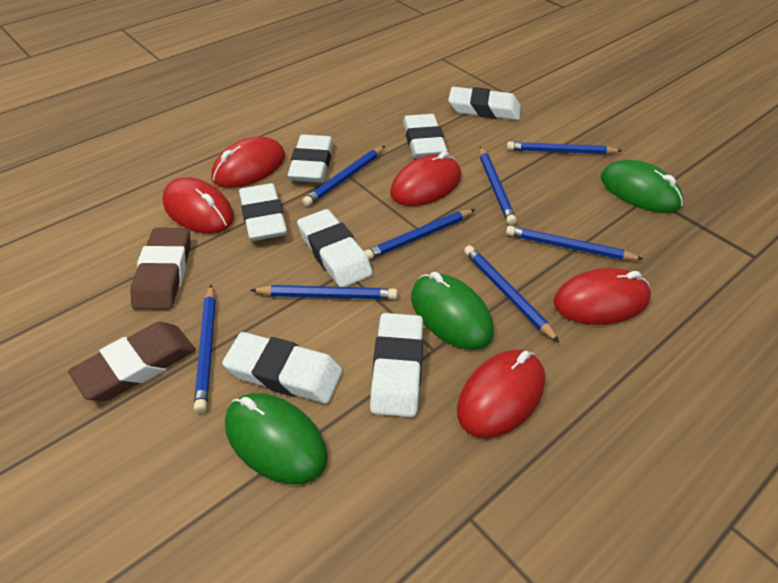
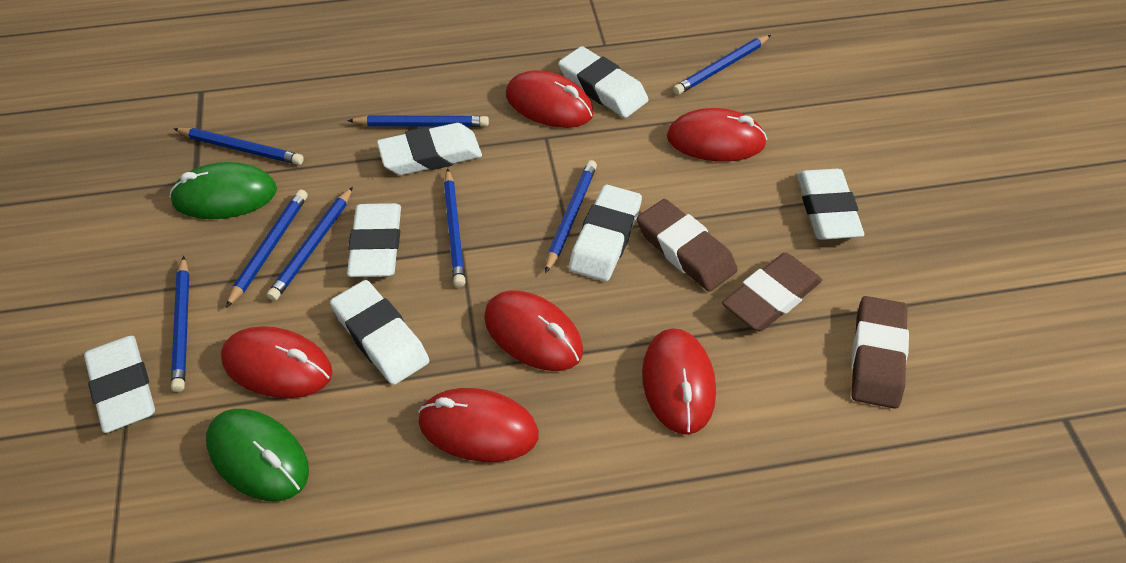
brown eraser: [68,322,195,401] [130,228,191,310] = 2 -> [637,199,738,292] [722,253,822,331] [851,296,909,409] = 3
green mouse: [225,393,328,484] [411,272,494,350] [601,160,683,213] = 3 -> [169,162,277,219] [206,409,309,501] = 2
red mouse: [162,177,234,234] [211,137,285,188] [390,151,461,206] [457,349,545,438] [553,268,651,325] = 5 -> [221,326,332,398] [418,388,539,462] [484,291,583,371] [506,70,594,128] [642,328,716,435] [667,108,767,162] = 6

